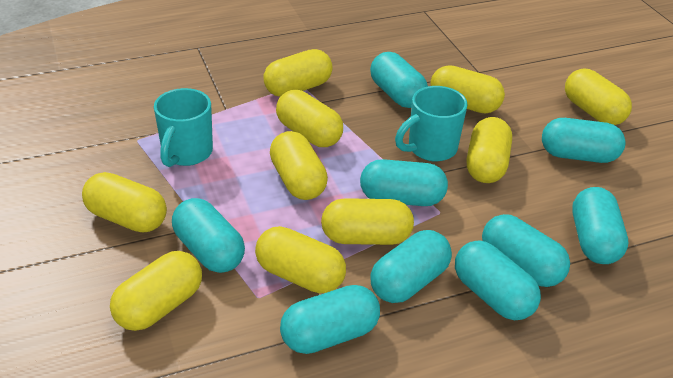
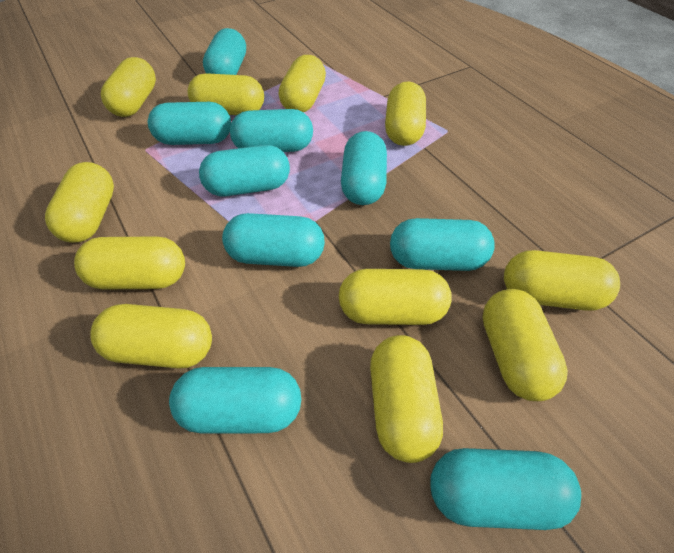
turquoise mug: [154,88,213,167] [395,86,468,161] = 2 -> none = 0
yellow capsule: [82,172,167,233] [110,251,202,331] [255,226,346,293] [263,49,333,97] [270,131,328,200] [276,90,343,147] [321,198,414,245] [430,65,505,114] [467,117,512,183] [565,69,632,125] = 10 -> [45,162,114,243] [74,236,185,290] [90,304,212,369] [101,57,156,117] [187,73,264,115] [278,55,326,112] [339,269,452,325] [370,335,443,463] [385,81,426,146] [482,289,568,401] [504,250,620,311] = 11

